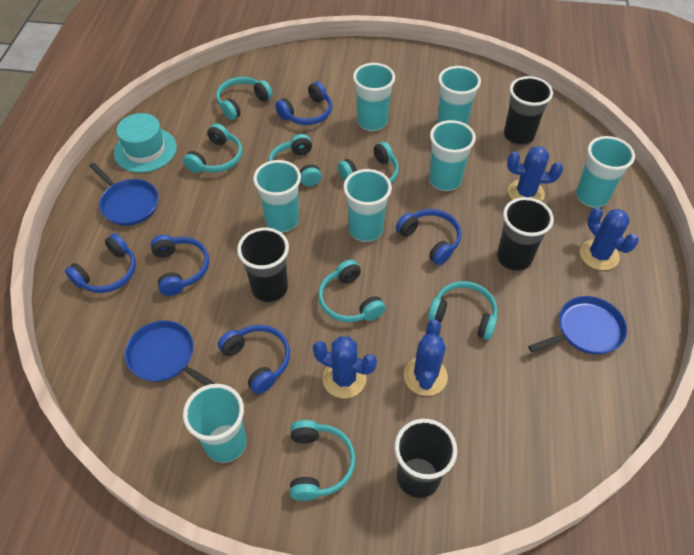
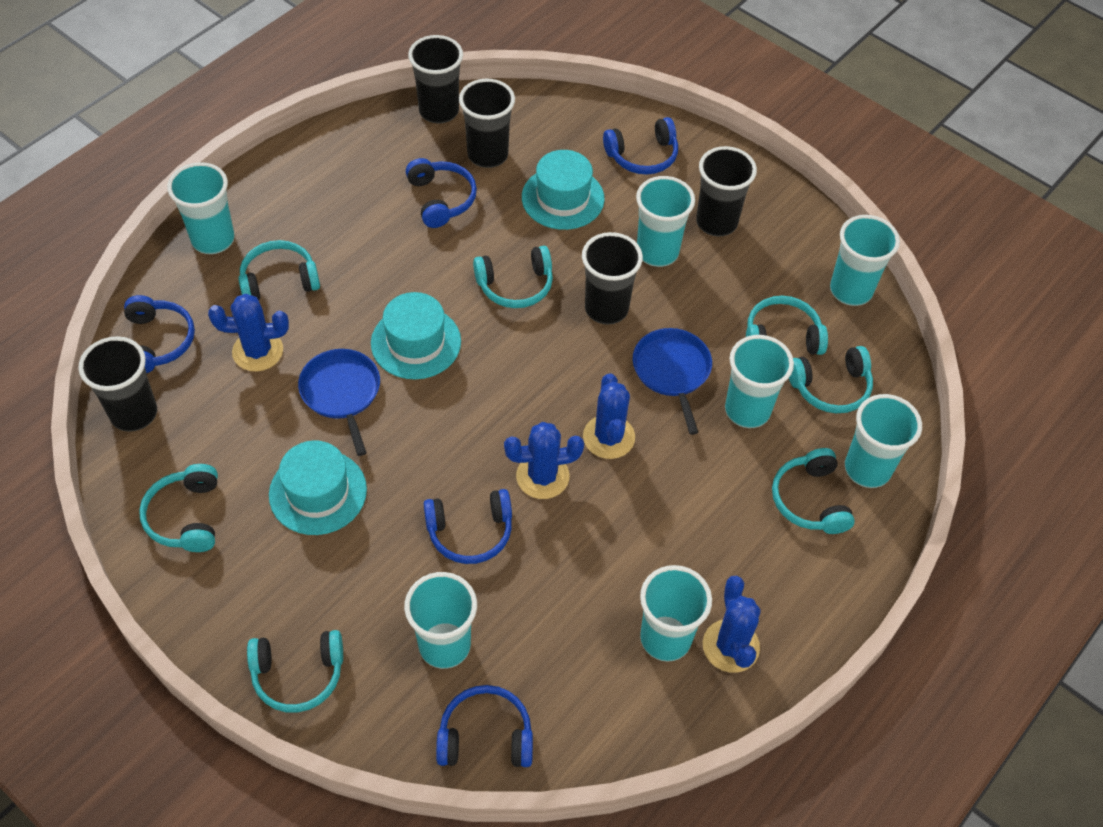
black cup: [237,228,289,303] [395,419,457,498] [497,197,554,271] [504,76,553,145] = 4 -> [78,336,157,432] [408,35,463,124] [459,79,515,168] [582,232,643,324] [696,146,757,236] = 5
blue pan: [89,163,159,226] [125,321,216,386] [528,296,627,355] = 3 -> [298,349,380,456] [633,328,712,435] = 2
turquoise hat: [114,113,177,173] = 1 -> [269,440,367,535] [371,292,461,379] [522,150,605,230] = 3

